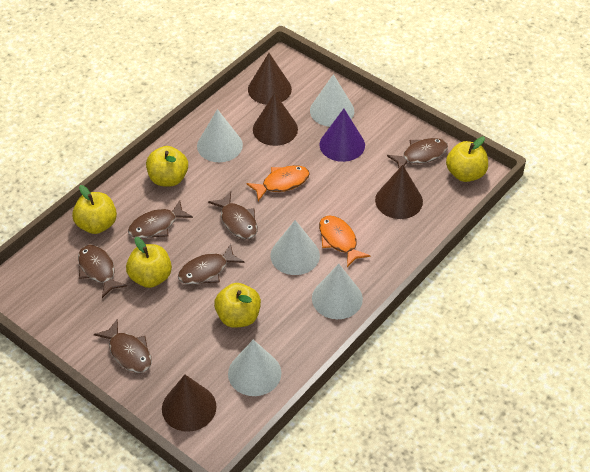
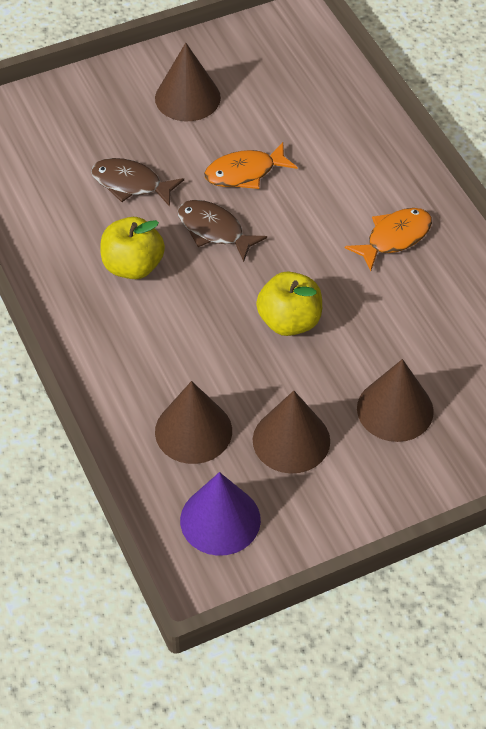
brown fish: [78,245,127,298] [94,320,152,373] [128,200,193,239] [178,244,245,285] [208,192,257,239] [387,138,448,168] = 6 -> [91,158,184,207] [178,200,267,262] = 2
white cone: [197,109,243,162] [228,340,281,396] [271,220,320,275] [310,74,354,127] [312,264,363,319] = 5 -> none = 0
yellow apple: [72,185,117,234] [126,237,172,288] [146,146,188,187] [214,283,261,328] [446,137,488,182] = 5 -> [100,217,165,279] [256,272,322,336] = 2

